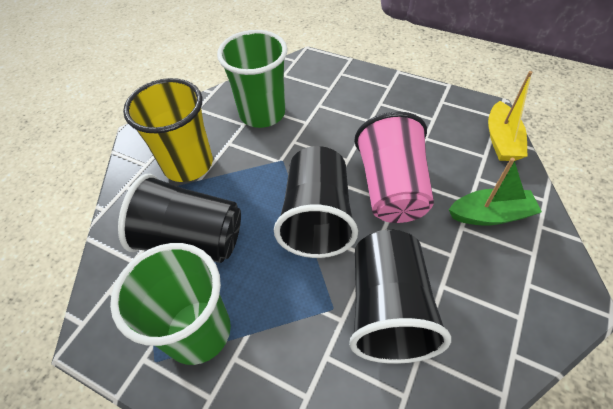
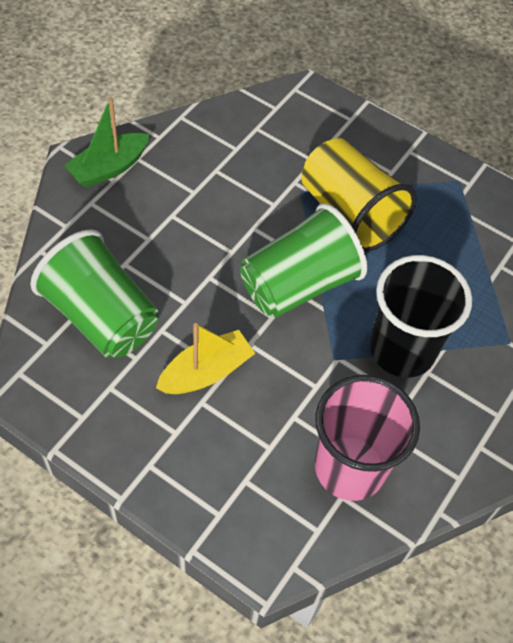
black cup: [118,174,241,263] [274,146,358,258] [349,230,451,364] = 3 -> [370,255,472,378] = 1

